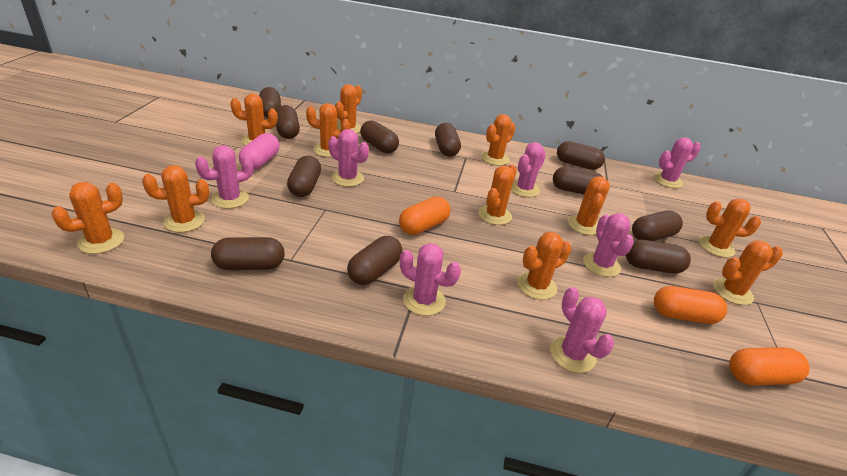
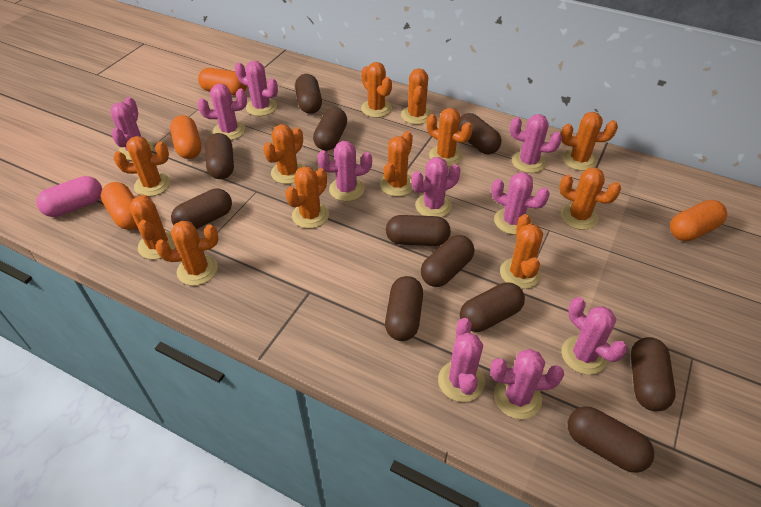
orange cactus: [52,182,124,254] [142,165,209,232] [230,94,278,146] [306,103,350,157] [335,84,362,134] [478,164,517,225] [481,114,515,166] [517,232,571,300] [568,176,610,235] [699,199,761,258] [713,240,783,305] = 11 -> [113,136,170,197] [129,195,176,260] [155,221,218,286] [263,124,304,184] [285,166,329,229] [361,62,392,118] [380,131,414,197] [401,68,432,125] [427,108,473,167] [500,214,543,289] [559,167,621,230] [561,112,618,171] = 12
orange capsule: [399,197,450,235] [654,286,727,324] [729,347,809,386] = 3 -> [101,182,137,230] [170,115,201,159] [198,68,247,96] [670,200,727,241] = 4
pink cactus: [195,145,253,209] [328,129,369,187] [400,243,461,316] [511,142,546,197] [550,287,614,373] [583,213,634,277] [653,137,701,188] = 7 -> [111,97,153,160] [198,84,247,140] [235,61,278,116] [317,141,372,201] [411,157,460,217] [438,318,485,402] [490,349,564,419] [491,172,550,235] [510,114,562,173] [561,297,627,375] = 10

